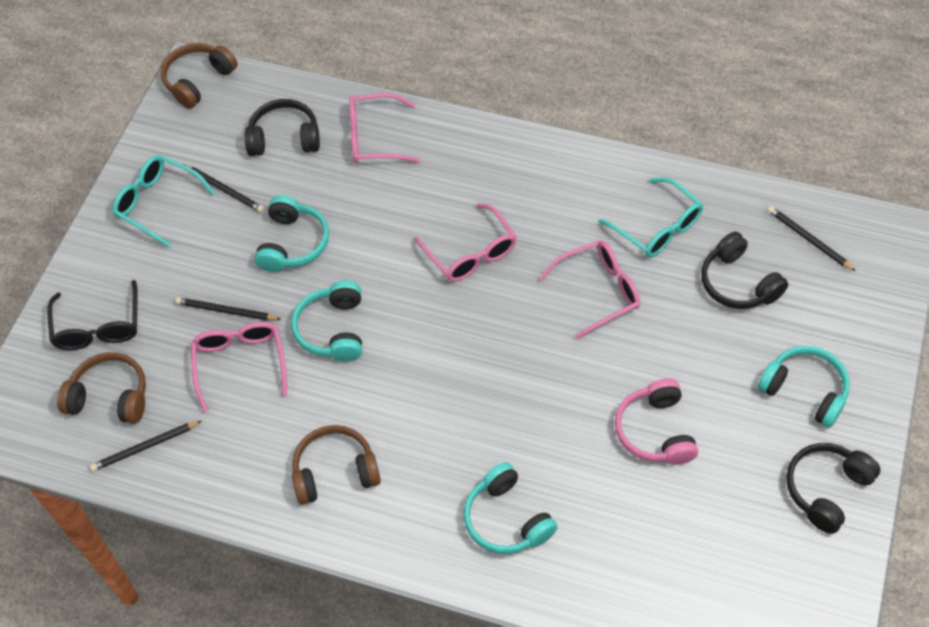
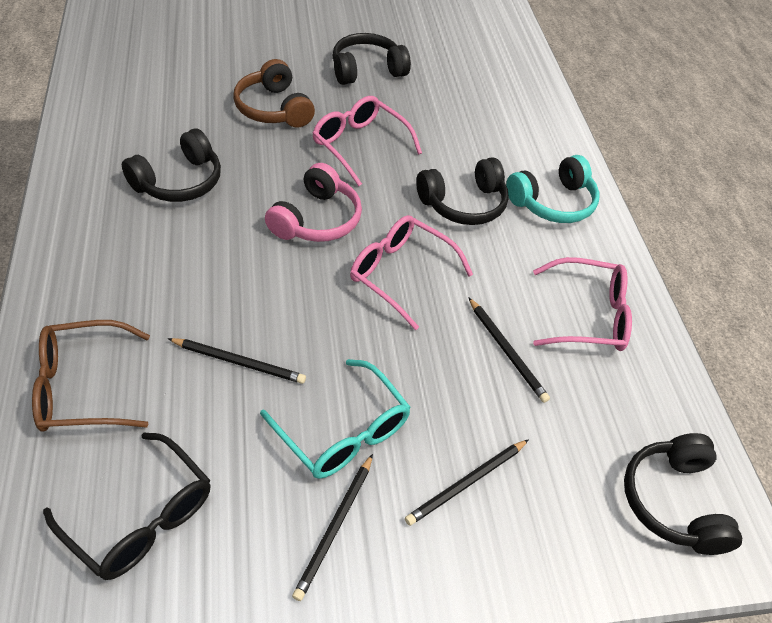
black headphones: [245,99,320,156] [701,232,788,309] [786,443,880,534] = 3 -> [122,129,221,202] [332,33,411,85] [416,157,509,225] [624,433,742,555] = 4
brown glasses: none = 0 -> [32,320,150,431] = 1
brown headphones: [57,352,146,424] [161,43,238,109] [292,425,381,505] = 3 -> [233,59,315,128] = 1
pink glasses: [191,322,287,412] [349,93,420,163] [414,203,517,282] [540,240,640,339] = 4 -> [312,96,422,186] [350,215,473,330] [533,257,632,351] = 3
turquoise glasses: [113,155,215,248] [598,177,703,257] = 2 -> [260,359,411,479] = 1
turquoise headphones: [255,195,329,272] [291,281,362,362] [464,462,558,554] [758,346,850,428] = 4 -> [506,155,599,223] = 1

